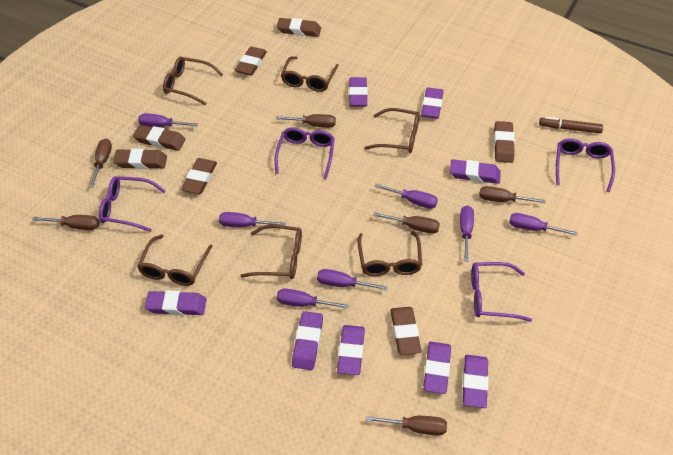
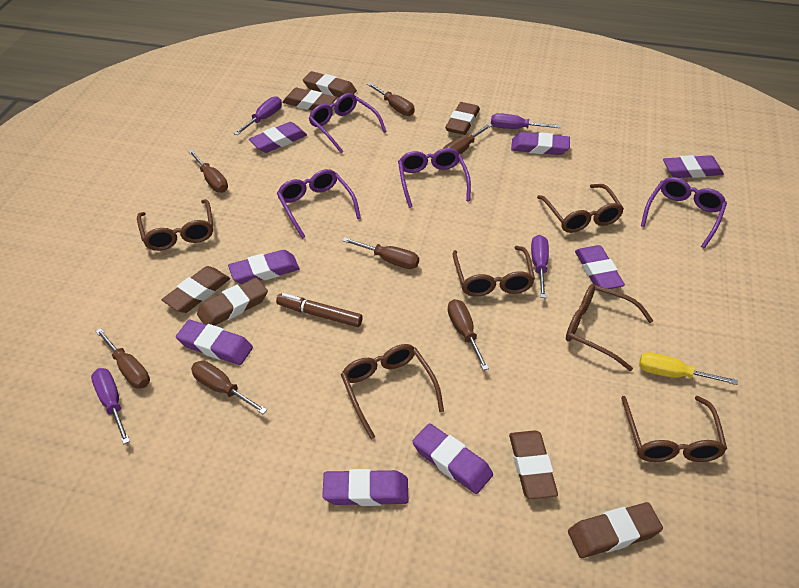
brown screwdriver: [32,215,99,230] [89,138,112,187] [276,114,336,128] [366,416,447,436] [373,212,440,234] [479,186,545,203] = 6 -> [95,328,150,388] [188,150,228,193] [191,361,267,414] [342,237,419,269] [367,83,415,116] [443,123,493,154] [448,299,489,370] = 7
purple screwdriver: [138,113,198,127] [219,212,286,227] [277,289,349,309] [317,269,388,290] [374,184,438,209] [460,206,474,261] [509,213,578,236] = 7 -> [91,368,130,444] [234,96,282,135] [491,113,561,129] [531,235,549,298] = 4
yellow screwdriver: none = 0 -> [639,352,738,385] = 1

